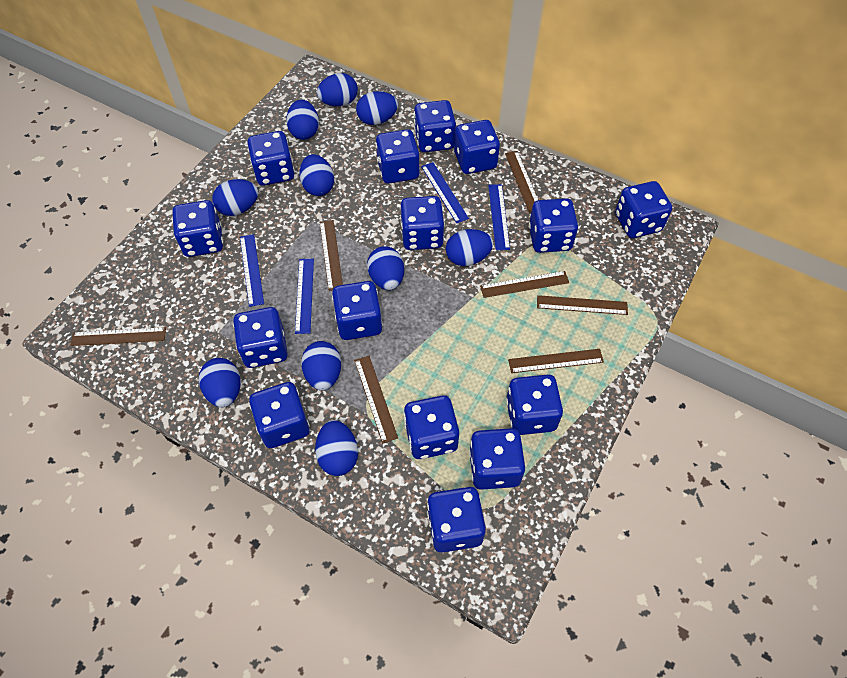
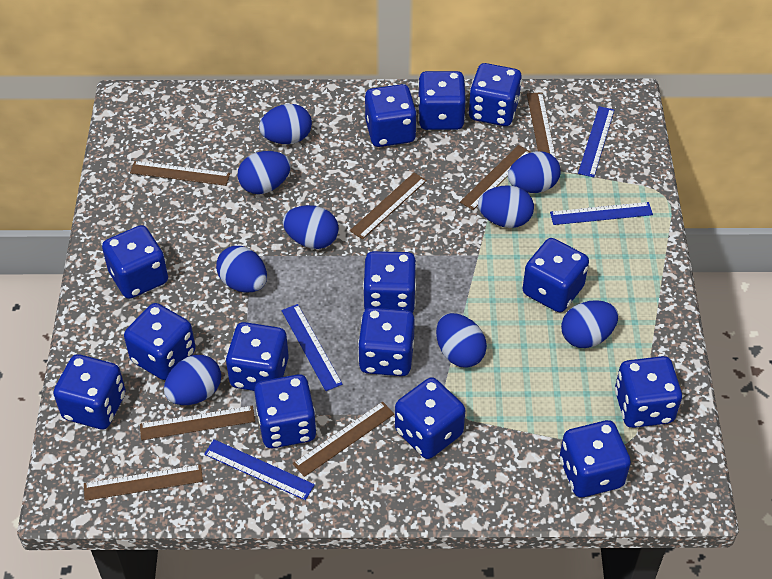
blue dice: [172,200,223,257] [233,307,288,368] [248,131,295,186] [249,382,309,448] [332,281,383,340] [376,129,420,184] [401,196,445,250] [404,395,459,459] [414,100,456,152] [427,487,486,553] [454,120,500,174] [469,428,525,490] [506,374,563,435] [529,198,578,253] [615,181,672,238] = 15 -> [53,354,126,429] [102,225,168,299] [124,303,196,380] [226,322,289,391] [254,374,317,448] [358,307,415,376] [363,251,417,313] [365,84,417,147] [395,377,465,459] [418,71,466,130] [469,63,522,126] [523,238,589,312] [560,420,631,498] [615,356,682,428] = 14
blue egg: [199,358,241,407] [212,179,258,216] [286,99,319,140] [299,154,334,196] [301,341,341,390] [315,420,358,476] [317,73,358,106] [356,91,398,125] [367,246,404,290] [446,229,493,266] = 10 -> [164,355,221,405] [216,246,267,292] [238,151,291,194] [259,104,312,144] [283,205,339,249] [436,313,487,368] [478,185,534,228] [508,151,561,193] [561,300,618,348] = 9

